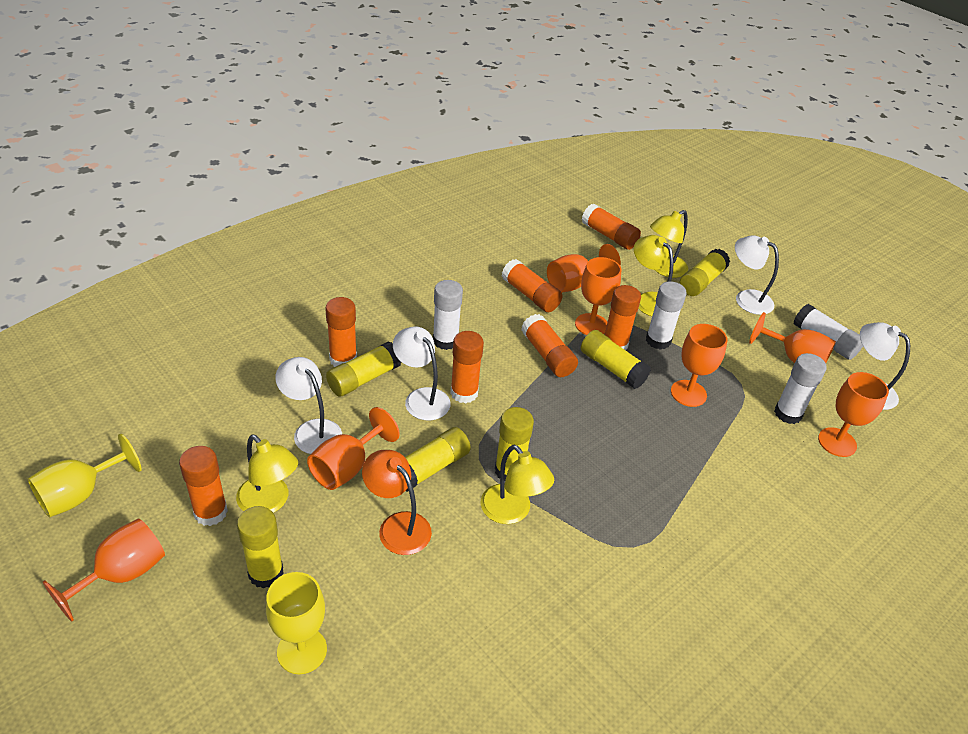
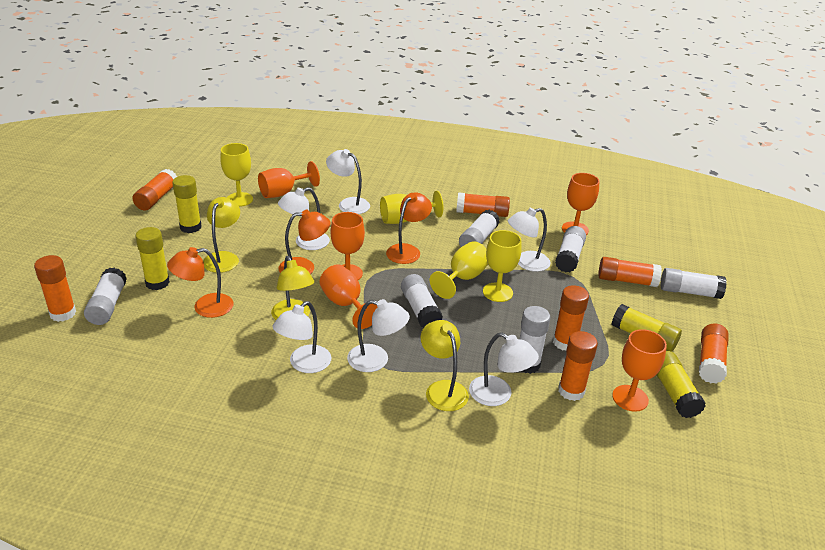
orange goblet: [43,518,165,622] [307,407,400,490] [547,244,621,293] [575,257,621,335] [671,324,728,407] [749,312,836,363] [818,372,889,457] = 7 -> [258,161,320,198] [320,264,378,329] [331,212,365,280] [562,173,600,235] [612,329,667,412] = 5
orange lamp: [362,450,432,555] = 1 -> [167,247,233,318] [279,210,330,274] [386,192,432,264] = 3
white glue stick: [433,280,463,350] [646,281,687,350] [774,353,827,424] [793,304,863,360] = 4 -> [84,268,127,325] [401,274,443,328] [459,210,500,247] [520,306,550,374] [555,226,586,273] [661,268,727,299] = 6
white lamp: [275,357,342,454] [393,326,451,420] [735,235,779,315] [860,322,910,410] = 4 -> [272,301,331,373] [278,187,330,250] [326,149,370,214] [347,299,410,372] [469,333,539,406] [508,208,550,272] = 6
yellow glue stick: [237,506,284,589] [326,341,402,397] [405,427,471,492] [495,407,534,481] [581,330,651,389] [679,249,730,296] = 6 -> [135,227,170,290] [172,175,202,233] [612,304,682,352] [657,351,706,418] = 4
yellow goblet: [28,434,142,518] [266,572,327,674] = 2 -> [220,143,253,207] [380,191,443,224] [430,241,488,299] [483,230,521,302] = 4
yellow lamp: [236,434,298,513] [481,445,554,524] [634,235,673,316] [650,210,688,278] = 4 -> [203,197,240,273] [271,256,314,320] [421,320,469,411] = 3

